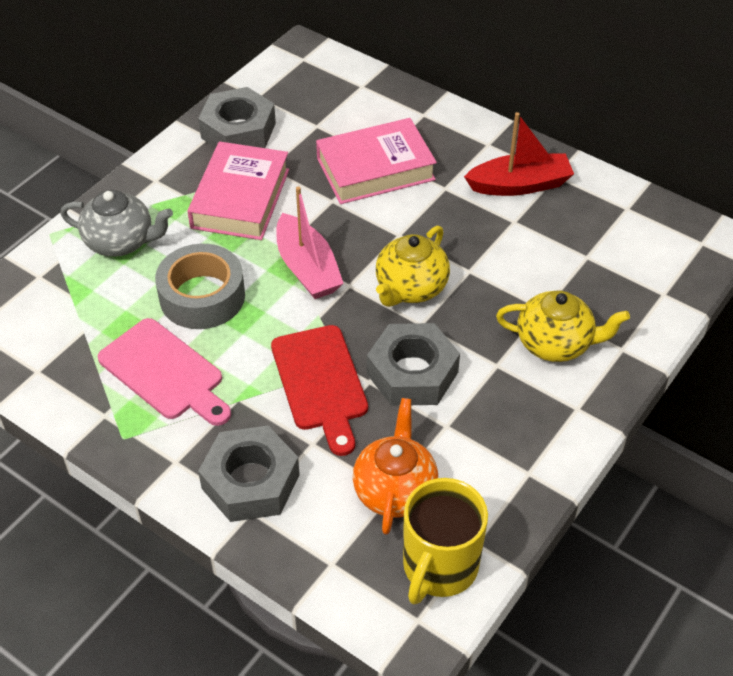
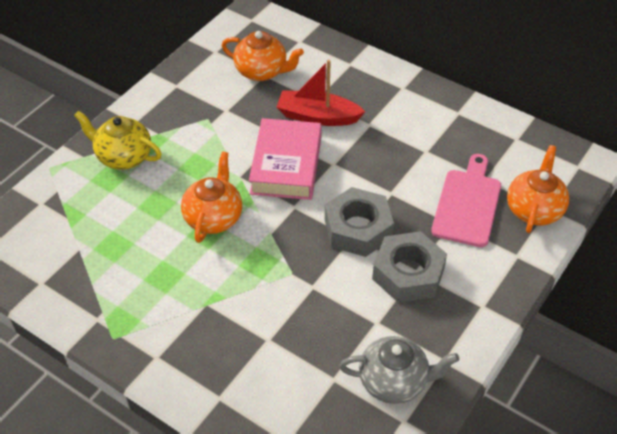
grey nut: [198,87,276,148] [198,426,300,522] [367,323,460,406] = 3 -> [325,187,394,257] [372,231,447,303] = 2
grey tape: [155,244,245,329] = 1 -> none = 0
orange teapot: [353,398,438,535] = 1 -> [181,152,242,243] [222,31,304,81] [507,145,569,233] = 3
pink boat: [276,186,344,299] = 1 -> none = 0
pink book: [187,141,289,240] [316,118,437,204] = 2 -> [249,118,322,200] = 1
red cutting board: [271,325,368,456] = 1 -> none = 0
yellow mug: [403,478,488,604] = 1 -> none = 0
yellow teapot: [376,225,450,307] [496,291,630,362] = 2 -> [74,111,161,170] = 1

